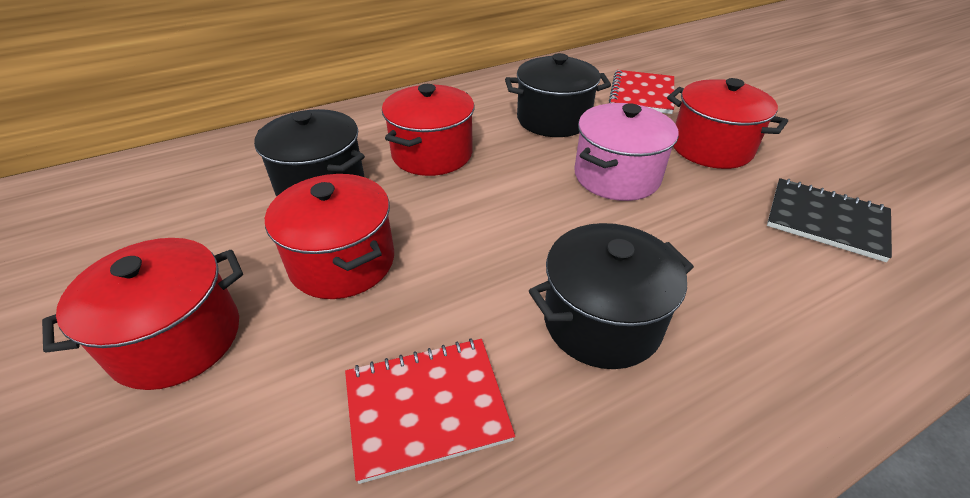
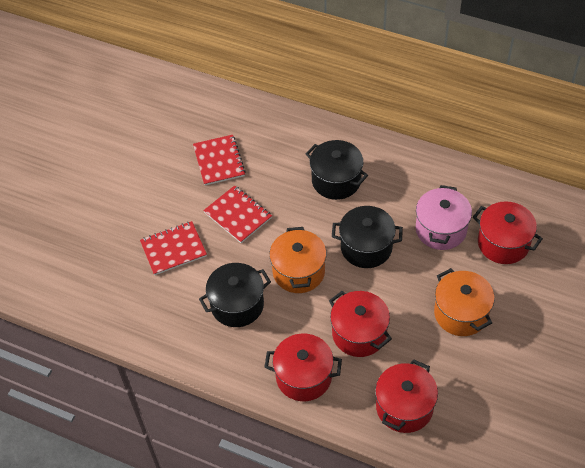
black notebook: [767,178,892,262] = 1 -> none = 0
orange pot: none = 0 -> [269,227,326,293] [434,268,495,336] = 2
red notebook: [345,338,515,484] [609,70,674,114] = 2 -> [140,221,207,275] [193,135,246,185] [203,185,272,243] = 3

